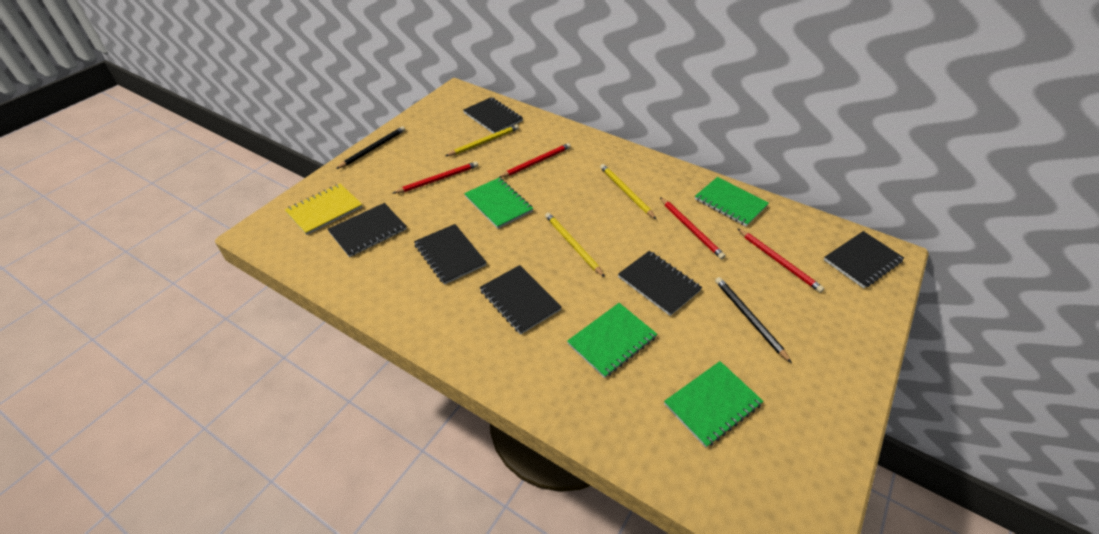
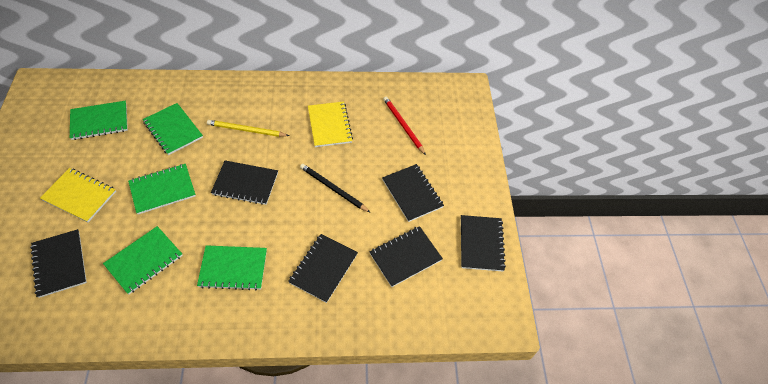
black pencil: [336,126,405,169] [715,277,792,363] = 2 -> [300,164,371,213] = 1
green notebook: [464,177,534,229] [567,303,657,378] [664,361,763,448] [695,177,769,227] = 4 -> [70,101,128,140] [103,226,183,294] [128,164,196,214] [143,103,203,155] [197,245,267,290] = 5
red pencil: [392,161,478,194] [498,143,571,178] [660,197,726,259] [738,229,824,293] = 4 -> [383,97,426,155] = 1
yellow notebook: [285,184,362,235] = 1 -> [40,168,116,222] [308,102,353,147] = 2
yellow pencil: [446,124,519,156] [545,212,605,277] [600,164,656,219] = 3 -> [207,120,289,137] = 1

